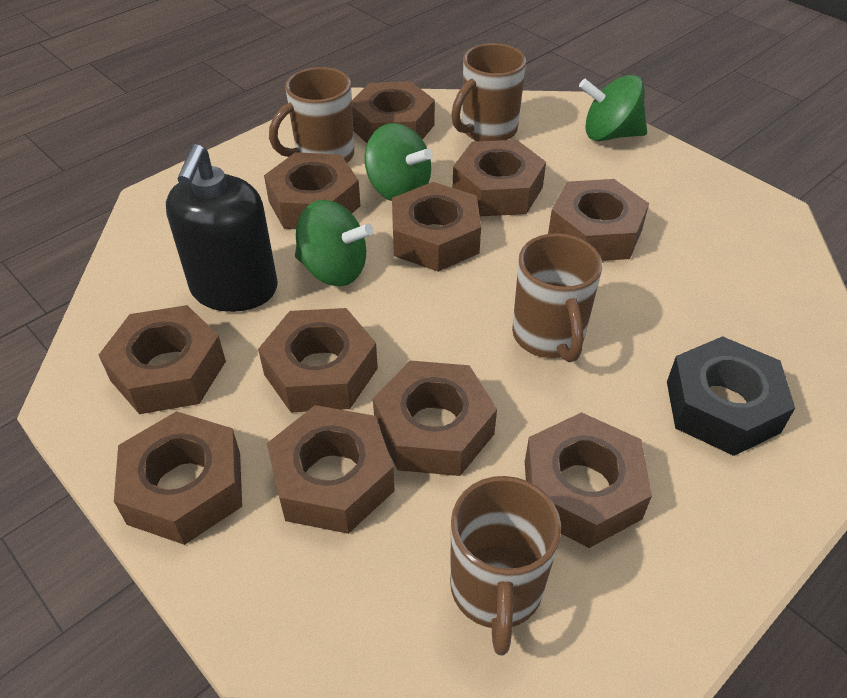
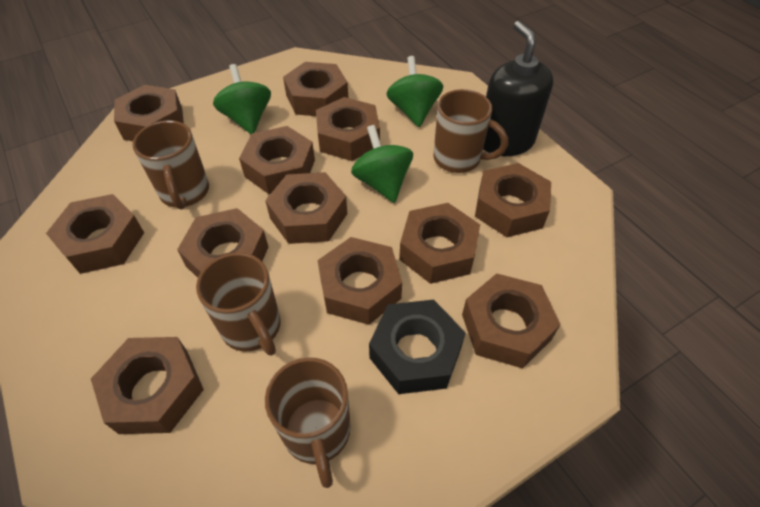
brown nut: [99,305,226,414] [114,411,242,545] [258,308,378,412] [264,152,361,229] [267,405,395,534] [352,81,435,143] [373,361,497,476] [392,182,481,272] [452,140,546,216] [525,412,652,548] [548,179,649,261] = 11 -> [46,194,144,274] [91,337,204,434] [114,85,184,141] [177,208,268,278] [239,126,315,194] [265,172,347,244] [283,62,348,116] [316,97,380,161] [317,237,402,325] [399,203,480,284] [462,273,560,368] [475,163,551,237] = 12

